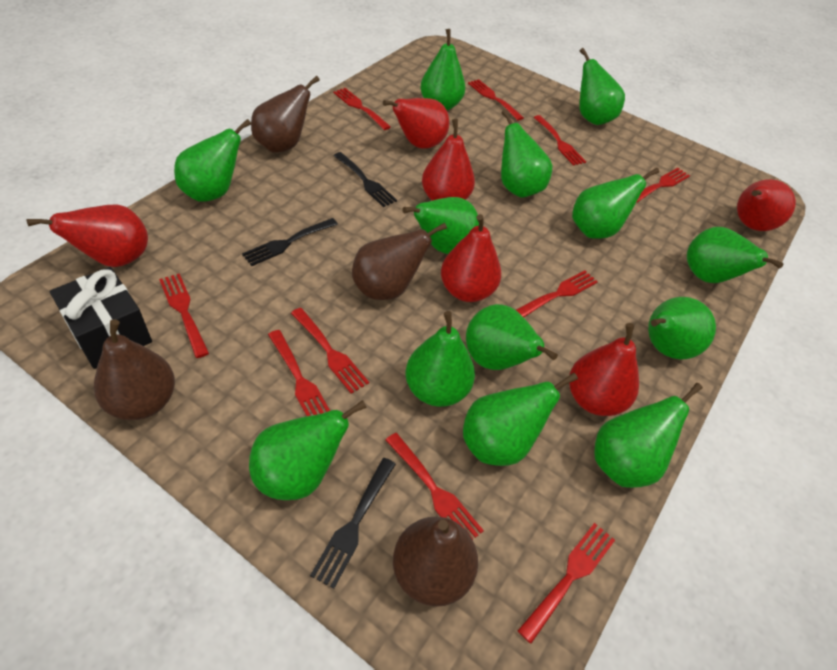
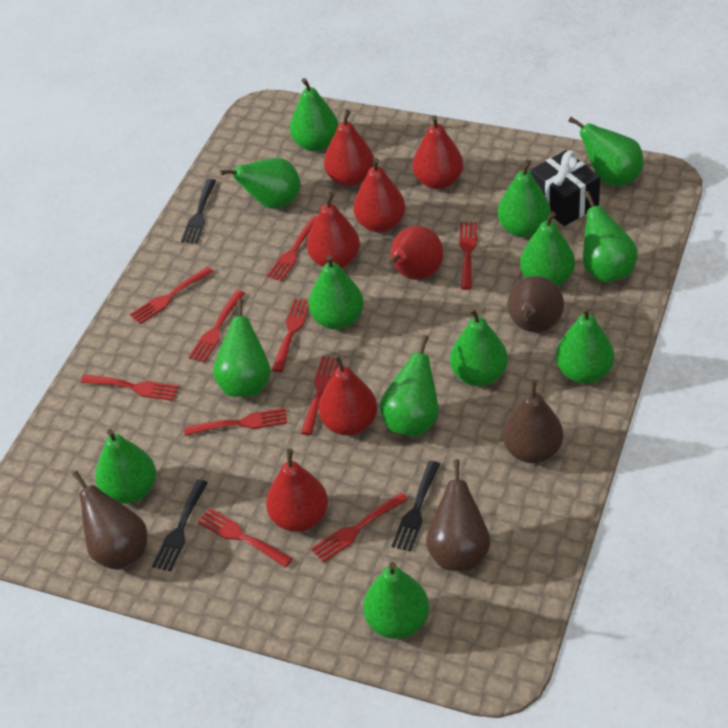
red pear: [26,205,148,267] [383,98,449,148] [422,119,475,201] [441,214,501,302] [569,323,639,416] [737,179,796,231] = 6 -> [266,449,328,532] [307,192,360,268] [318,355,377,436] [324,110,374,186] [353,158,406,233] [390,226,443,280] [412,115,463,189] = 7

